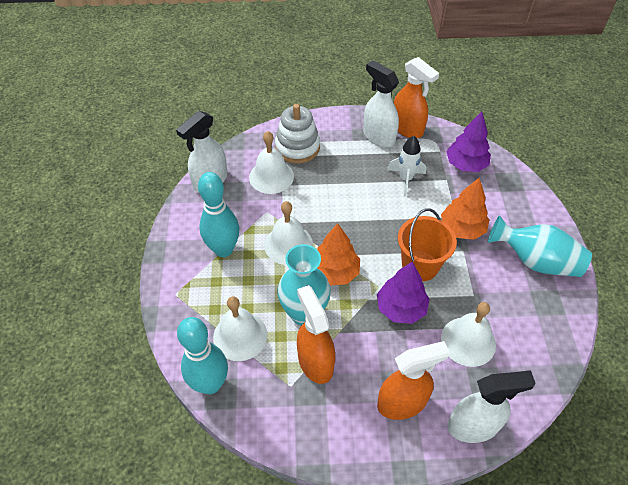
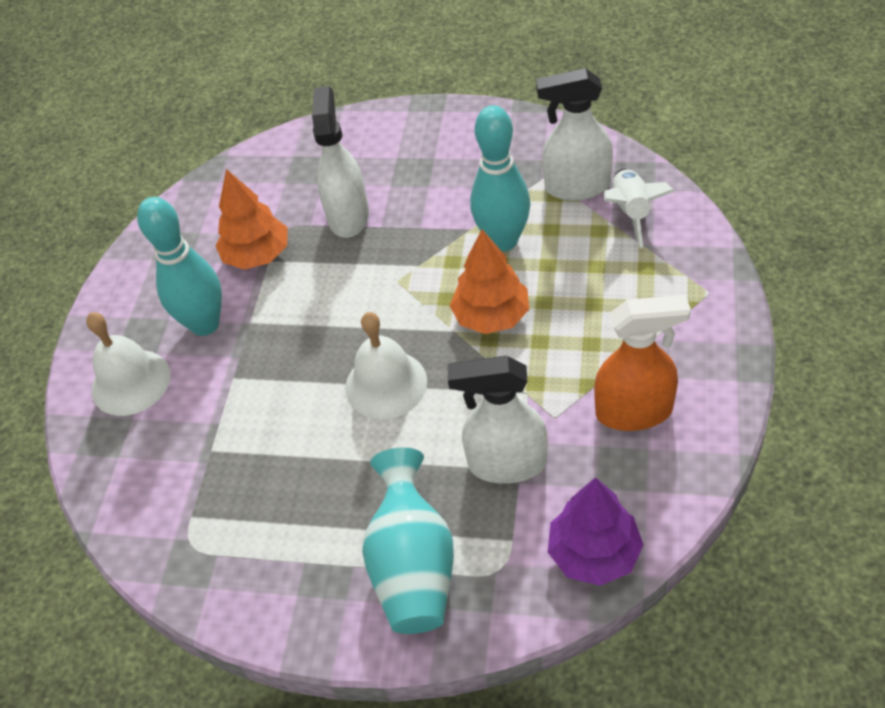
orange bucket: [398,209,457,281] = 1 -> none = 0
orange spray bottle: [297,285,335,384] [377,341,450,420] [394,57,439,138] = 3 -> [594,295,691,431] = 1
purple tree: [377,262,430,324] [446,112,491,172] = 2 -> [548,477,643,586] = 1
turquoise vase: [277,244,331,325] [488,215,592,277] = 2 -> [362,448,454,634] = 1
white bell: [213,296,268,361] [249,131,294,194] [264,201,313,265] [441,302,496,367] = 4 -> [86,312,170,416] [345,312,427,419] = 2
white stacking toy: [275,104,320,164] = 1 -> none = 0

